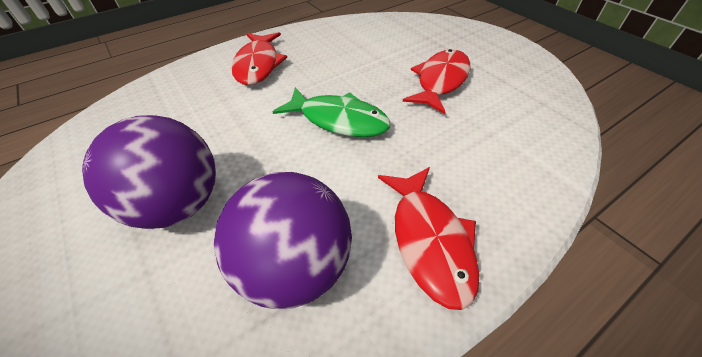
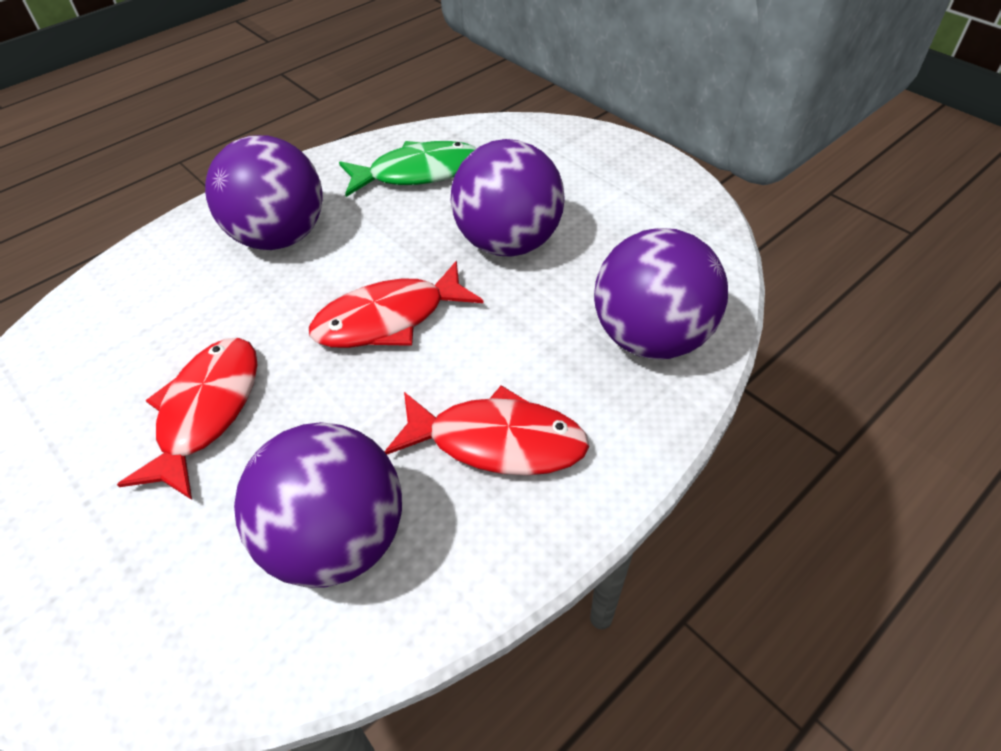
purple ball: [82,115,216,229] [214,172,352,309] = 2 -> [205,135,323,250] [234,422,402,588] [451,139,565,257] [594,228,728,359] = 4

